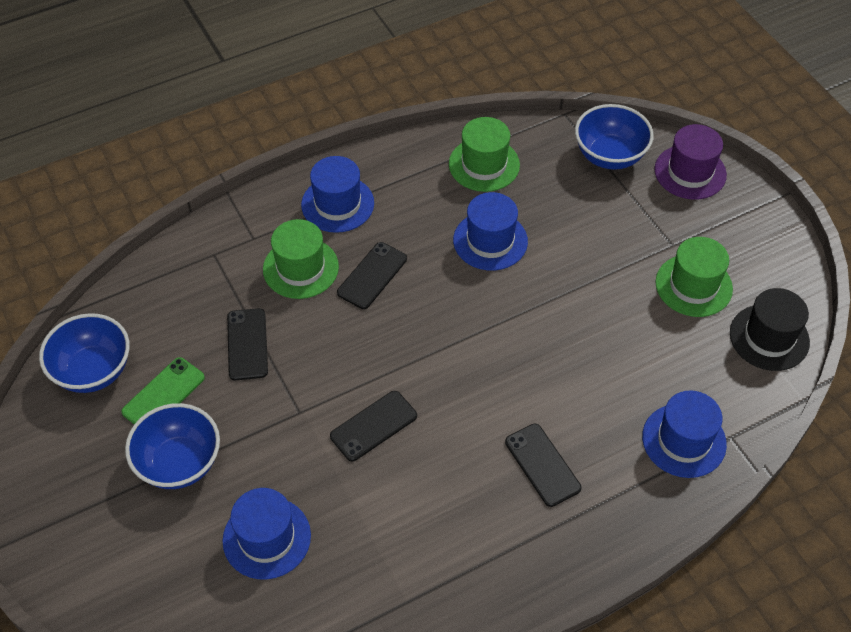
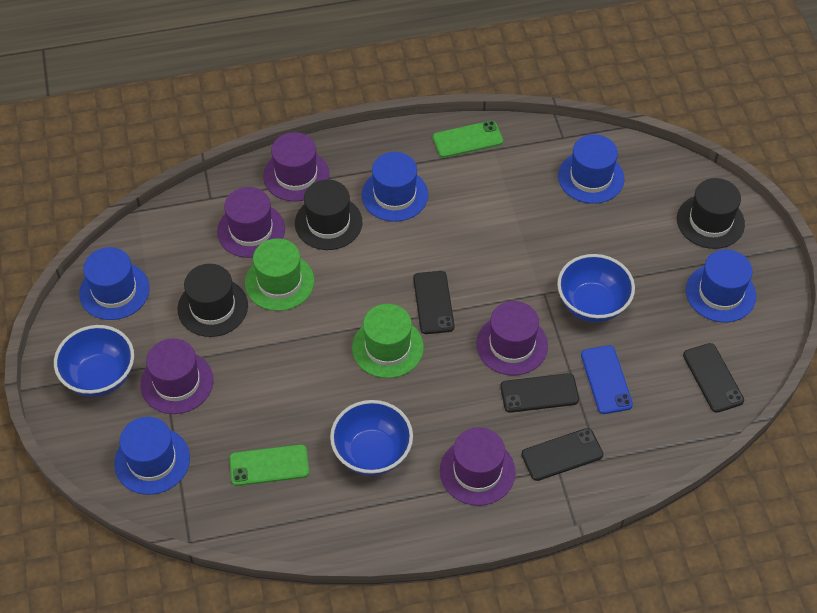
black hat: [730,288,810,371] = 1 -> [177,264,248,337] [295,179,362,250] [677,178,745,249] = 3
blue hat: [223,488,311,579] [301,156,374,233] [453,192,528,271] [642,390,727,478] = 4 -> [79,247,150,320] [114,417,190,495] [361,152,428,222] [558,134,624,204] [686,250,756,322] = 5
blue phone: none = 0 -> [581,345,633,414] = 1
green hat: [263,219,339,299] [449,117,520,192] [655,237,733,317] = 3 -> [245,238,314,311] [352,304,424,378] = 2
green phone: [121,357,205,424] = 1 -> [229,444,309,486] [433,121,503,158] = 2
purple hat: [654,124,727,199] = 1 -> [140,339,213,414] [217,187,285,258] [263,132,329,201] [440,427,516,506] [476,301,548,375] = 5

